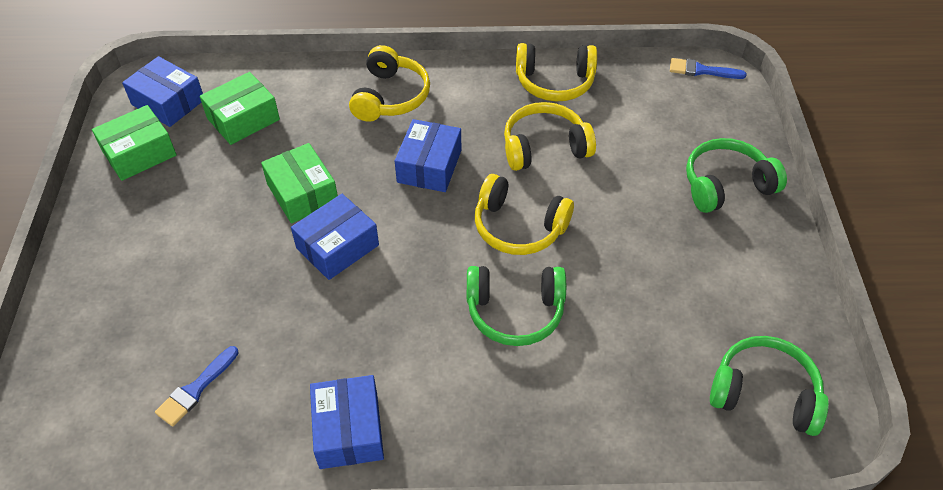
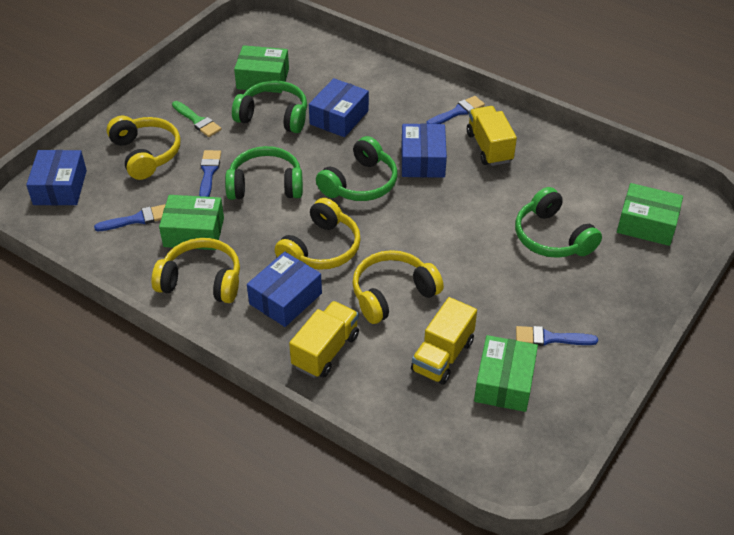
blue brush: [155,346,239,427] [670,58,746,79] = 2 -> [94,204,165,231] [199,150,221,197] [426,96,485,124] [516,326,598,346] = 4
green box: [92,105,176,181] [200,72,280,145] [261,143,338,223] = 3 -> [159,195,224,250] [234,45,289,93] [474,335,538,412] [617,183,683,246] = 4
green brush: none = 0 -> [172,101,221,137] = 1
green headphones: [467,266,566,346] [686,138,787,213] [710,336,829,436] = 3 -> [225,146,303,200] [232,81,307,133] [316,136,397,201] [515,187,602,258] = 4
yellow truck: none = 0 -> [289,301,359,378] [411,297,477,385] [467,106,517,166] = 3

